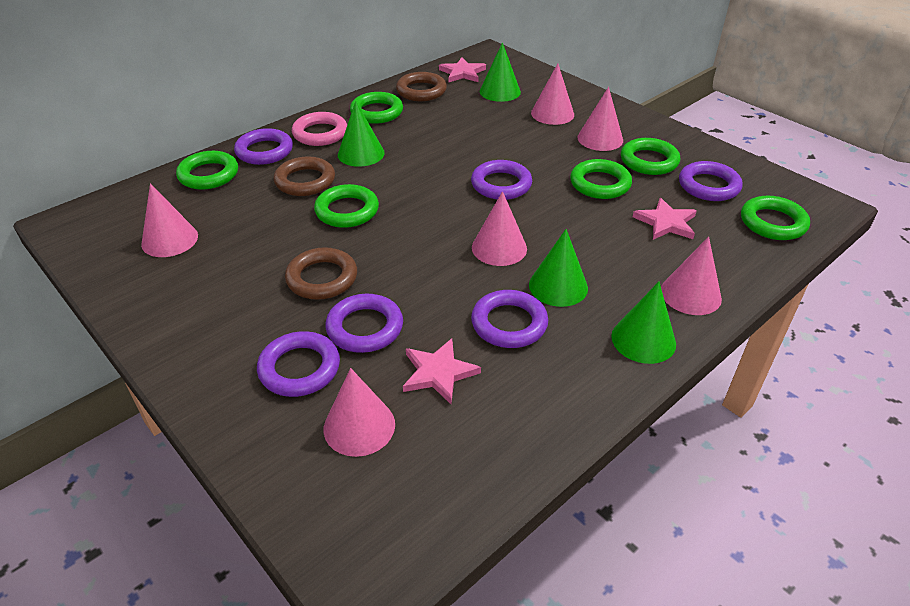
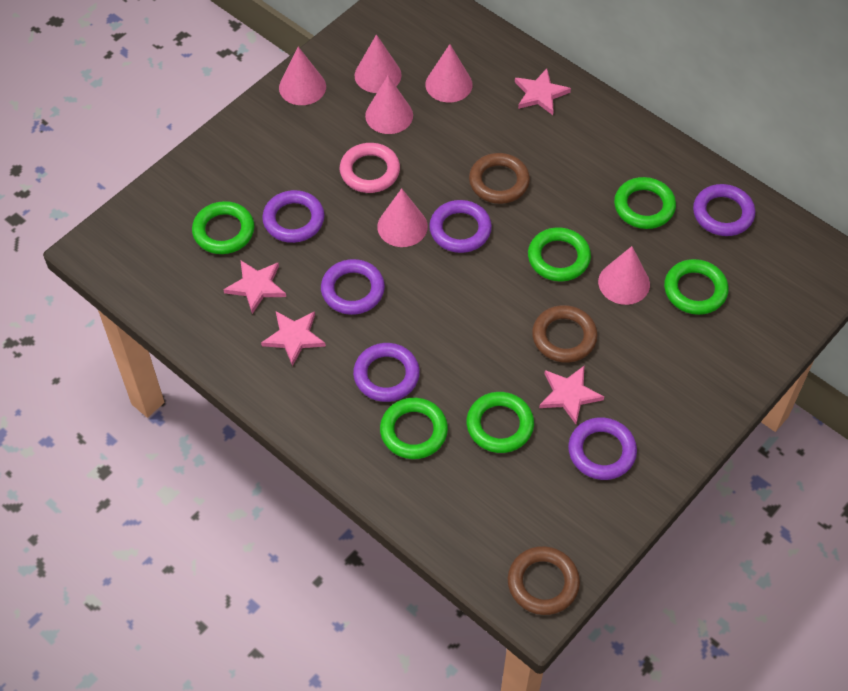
green cone: [338,101,385,167] [480,42,521,102] [529,229,588,307] [611,282,676,364] = 4 -> none = 0
pink star: [403,338,481,404] [439,57,486,83] [633,198,697,240] = 3 -> [223,260,286,314] [261,311,326,366] [515,69,571,115] [539,366,604,424] = 4

